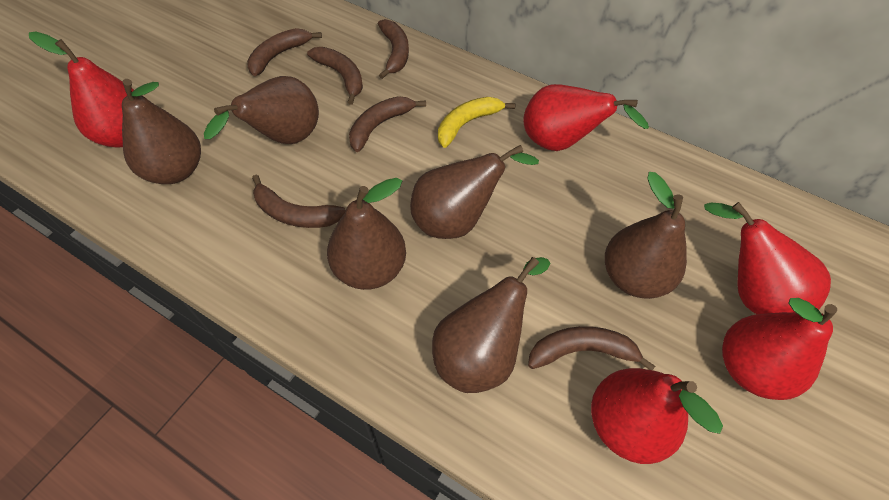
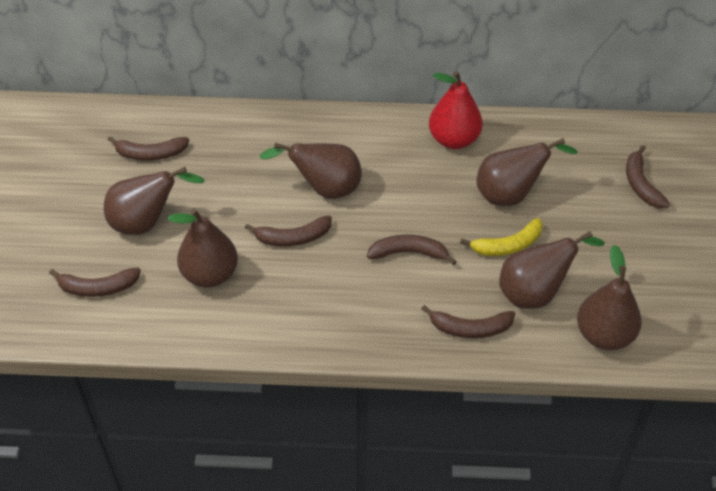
red pear: [29,32,134,148] [523,84,649,151] [591,368,723,464] [704,202,831,314] [722,298,837,400] = 5 -> [429,71,482,149] = 1

